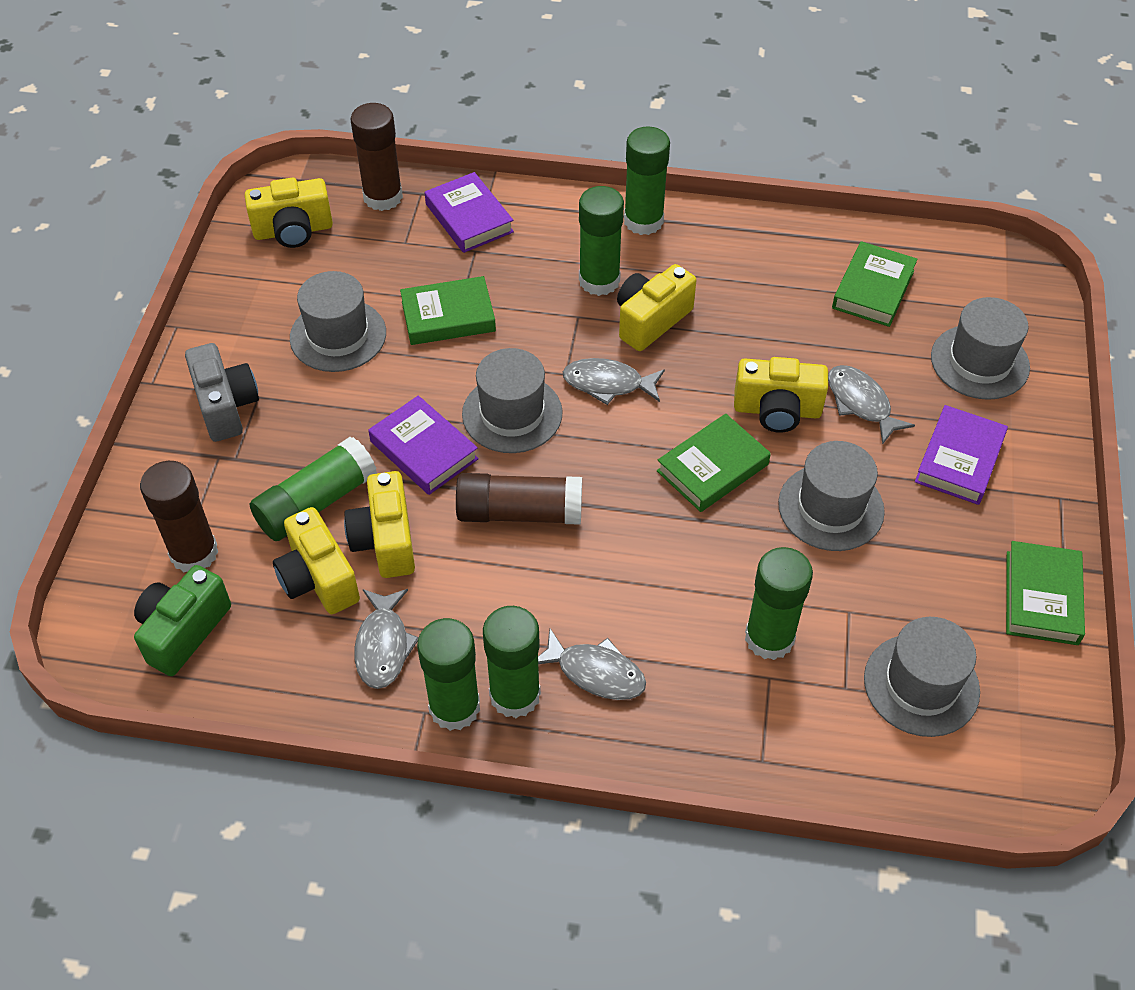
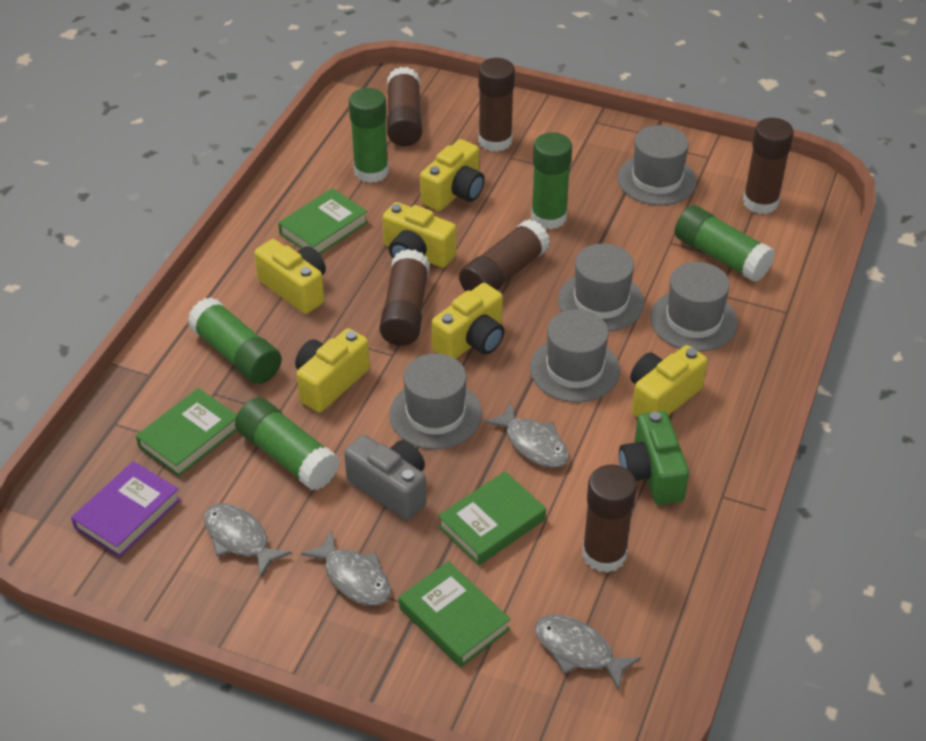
brown glue stick: [140,461,218,573] [351,103,403,211] [456,473,582,525] = 3 -> [379,249,430,346] [387,67,422,146] [459,219,550,292] [478,58,515,152] [582,465,637,573] [743,118,794,214] = 6
green glue stick: [250,437,377,541] [417,618,480,731] [483,606,541,718] [579,186,624,296] [624,126,670,235] [745,547,813,660] = 6 -> [187,297,282,384] [235,397,340,490] [349,88,389,183] [531,132,572,230] [675,205,775,282] = 5
purple book: [369,396,479,495] [425,172,514,253] [915,405,1008,505] = 3 -> [71,461,181,558] = 1
yellow camera: [245,178,333,248] [273,507,360,614] [344,471,415,578] [617,264,696,351] [734,357,828,432] = 5 -> [254,239,326,314] [295,328,370,413] [382,202,457,268] [420,139,485,211] [431,283,505,359] [630,345,707,418] = 6

